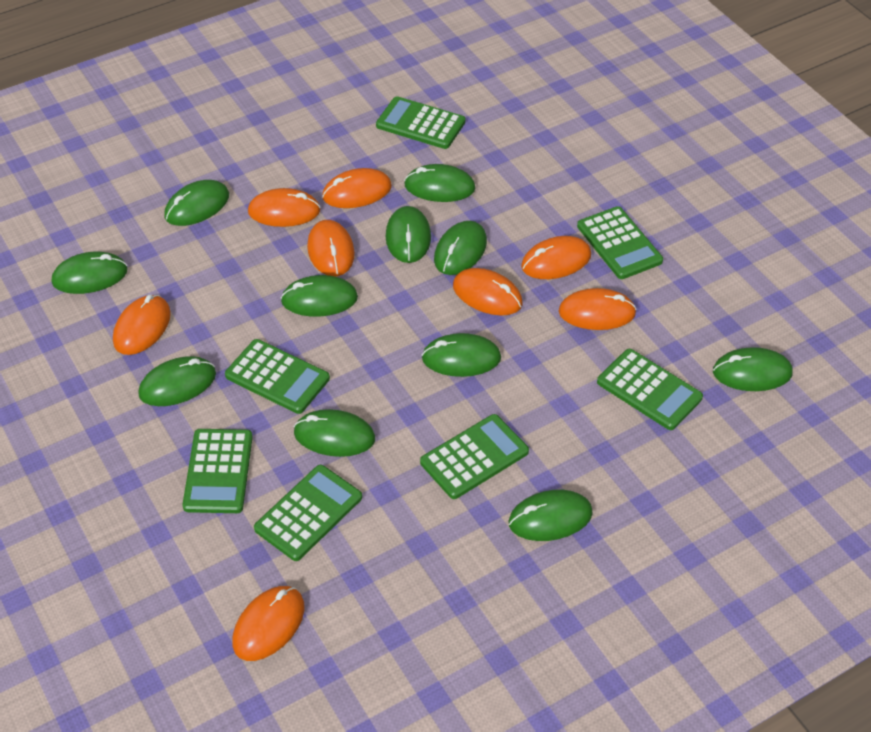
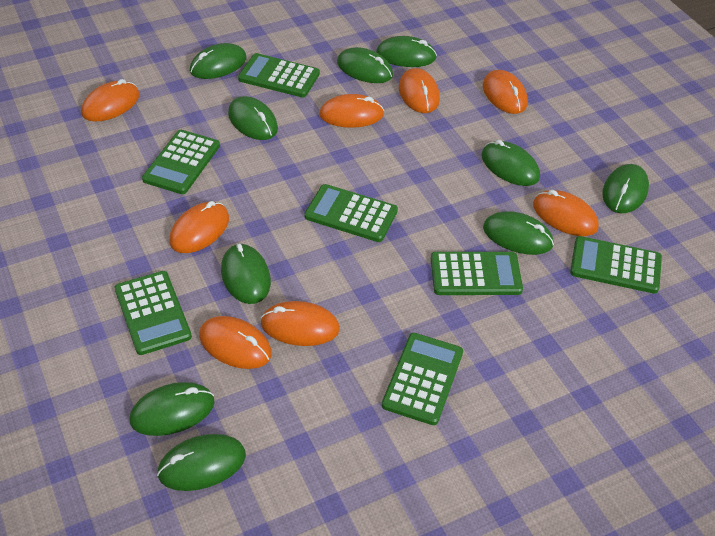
green mouse: [52,252,128,294] [138,356,216,406] [164,180,229,226] [281,275,358,317] [294,409,375,457] [385,206,431,263] [404,164,475,202] [421,333,501,377] [434,221,487,275] [508,490,593,541] [713,347,793,391] = 11 -> [130,382,214,436] [157,434,246,491] [190,43,246,79] [221,244,271,304] [228,96,278,140] [337,47,393,83] [376,36,437,67] [481,140,540,186] [483,211,554,255] [602,164,649,213] = 10

